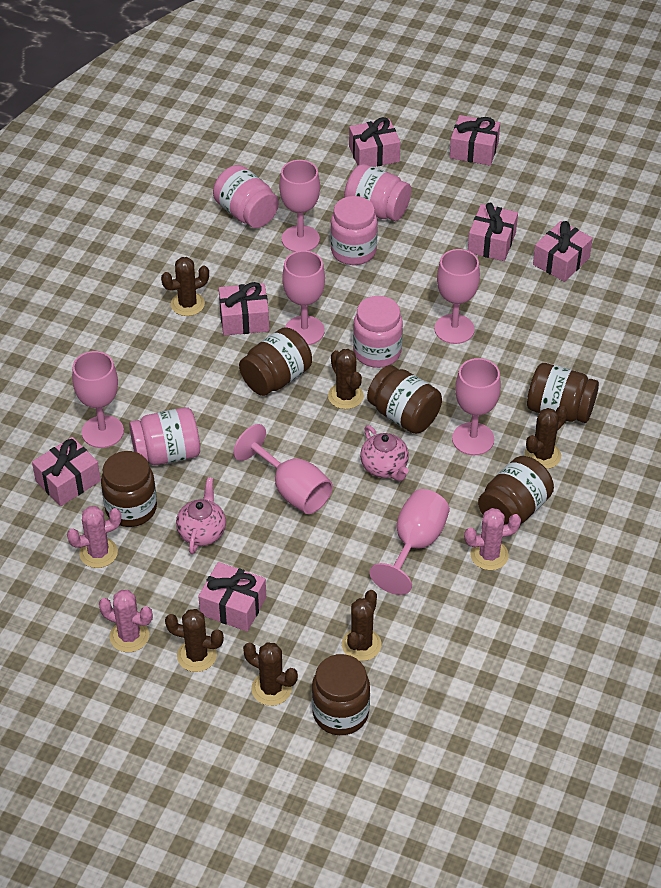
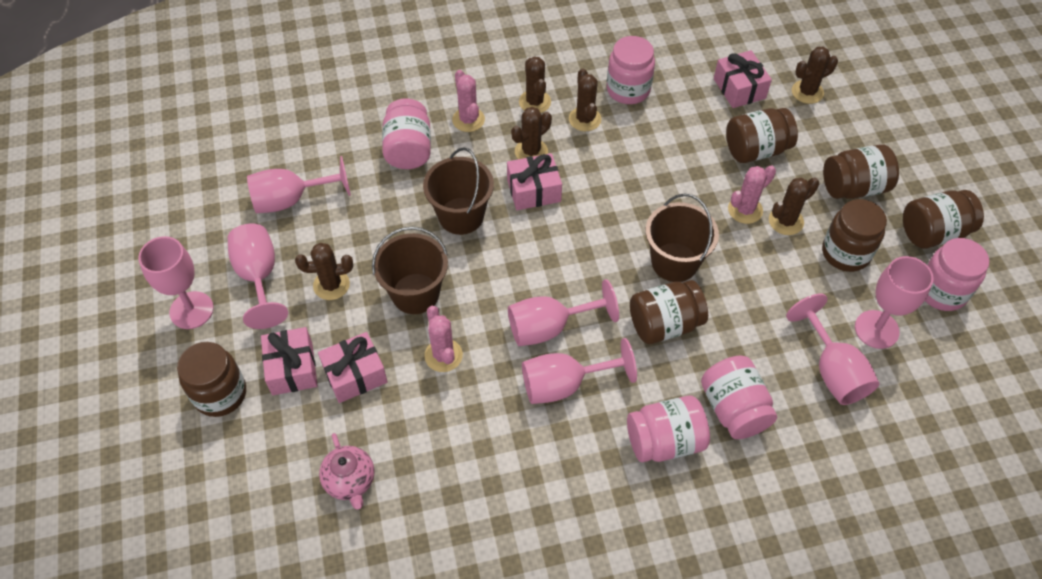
brown bucket: none = 0 -> [372,227,448,314] [423,147,494,235] [646,194,719,282] = 3
pink gift: [32,437,101,506] [198,562,266,632] [219,282,269,336] [349,117,400,167] [450,115,500,166] [468,203,518,261] [533,221,593,282] = 7 -> [261,327,318,395] [318,332,387,403] [507,153,562,210] [714,50,772,108] = 4
pink teapot: [176,477,226,554] [360,425,409,481] = 2 -> [319,433,374,510] = 1

